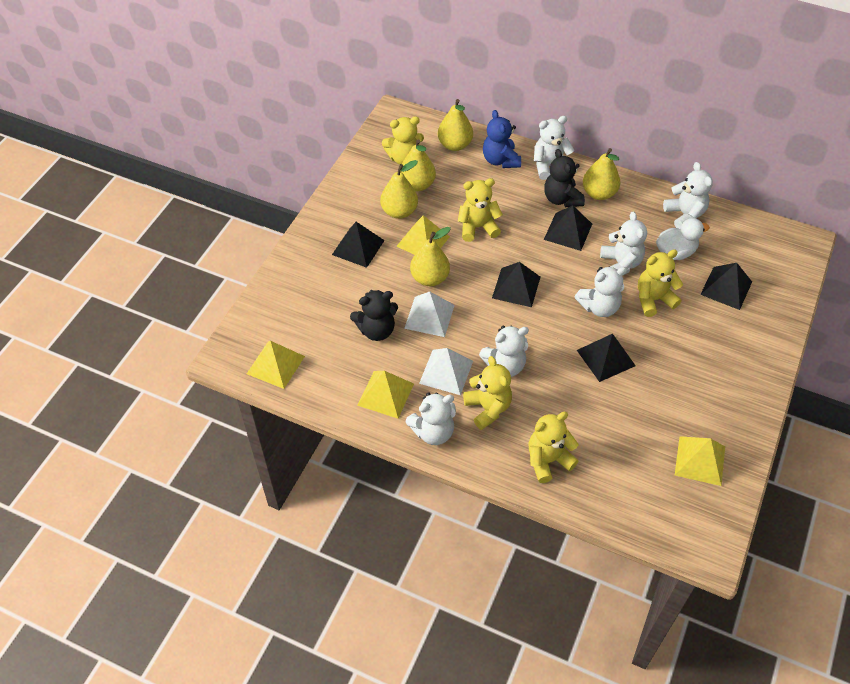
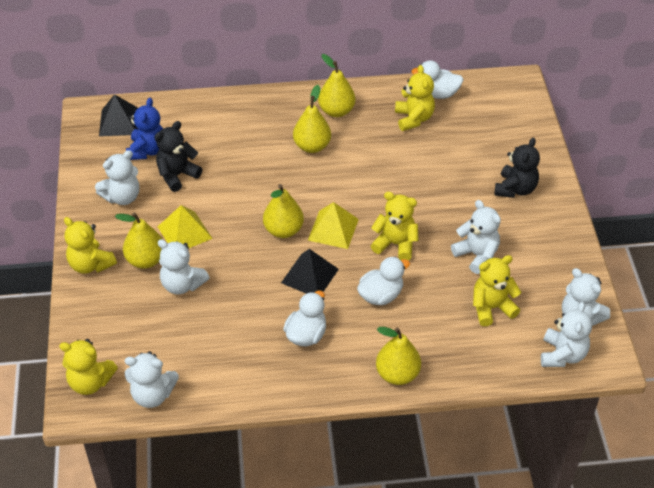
black pyramid: [332,222,385,268] [492,262,540,307] [544,205,592,251] [577,334,636,382] [700,263,752,310] = 5 -> [99,94,138,136] [281,249,339,294] = 2
white duck: [656,218,710,260] = 1 -> [283,290,326,346] [357,257,410,305] [411,60,464,99] = 3
white pyramid: [404,292,455,337] [419,348,473,395] = 2 -> none = 0
yellow pyramid: [247,341,305,389] [357,371,414,419] [396,215,450,255] [675,436,725,486] = 4 -> [158,205,213,249] [308,202,359,249] = 2

